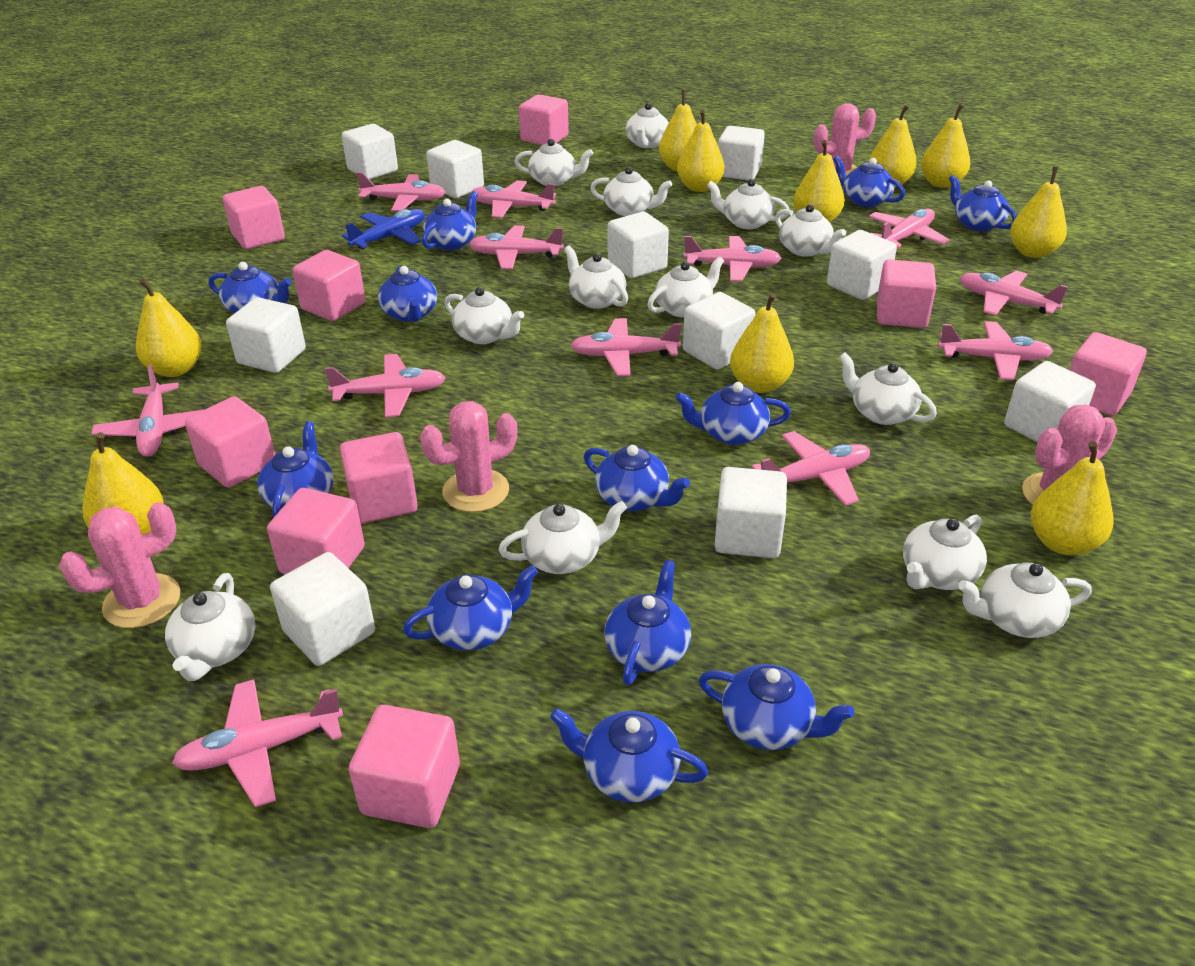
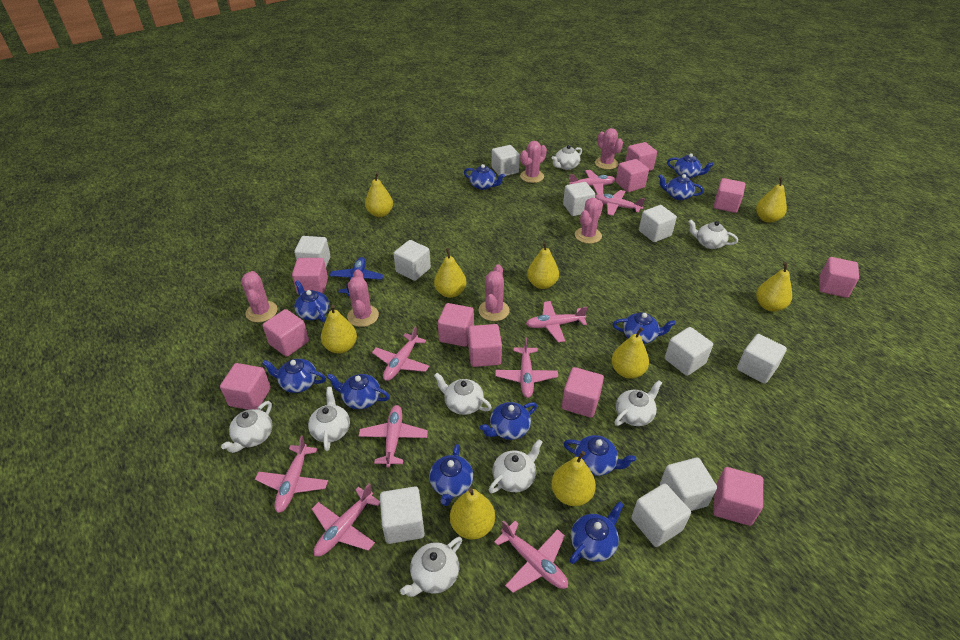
blue teapot: [209,262,291,313] [257,421,333,518] [378,266,437,322] [403,565,538,651] [422,191,478,250] [550,708,708,803] [584,445,690,511] [605,560,691,685] [675,382,791,445] [699,664,854,750] [833,156,905,207] [949,175,1017,231] = 12 -> [262,359,326,393] [294,280,330,322] [327,373,390,409] [429,444,473,506] [464,164,505,190] [480,402,537,440] [563,435,636,476] [570,501,624,564] [613,312,676,344] [658,174,704,200] [667,153,714,178] = 11
pink cactus: [59,502,180,628] [420,401,517,512] [814,103,876,175] [1022,405,1117,505] = 4 -> [241,271,278,322] [347,269,379,327] [479,264,510,321] [520,141,547,183] [575,198,603,244] [595,128,623,170] = 6
pink cube: [185,396,275,488] [223,186,285,249] [267,488,365,574] [292,250,365,321] [340,432,418,523] [349,705,460,828] [519,94,569,145] [877,259,936,328] [1069,332,1147,416] = 9 -> [220,363,271,410] [263,309,309,357] [292,258,328,294] [438,303,474,347] [468,324,502,367] [562,367,604,418] [616,159,649,192] [625,142,657,171] [713,467,763,526] [714,178,745,213] [819,257,859,298] = 11
pink plane: [91,364,203,457] [172,679,344,807] [325,354,446,418] [356,172,445,211] [469,225,564,269] [470,180,556,218] [570,318,682,376] [683,236,781,282] [752,431,870,506] [869,209,950,248] [938,321,1053,380] [960,271,1068,316] = 12 -> [255,436,328,513] [312,484,380,557] [359,405,428,467] [372,326,429,381] [494,520,568,593] [495,337,558,398] [526,301,588,342] [569,170,616,194] [595,190,645,216] = 9
white teapot: [165,573,256,681] [444,287,524,344] [498,501,627,574] [514,139,593,186] [564,245,628,309] [590,167,672,216] [625,103,669,148] [647,256,724,318] [707,179,789,229] [775,204,846,257] [839,353,937,425] [903,515,987,590] [958,563,1092,638] = 13 -> [221,401,272,453] [308,387,350,451] [400,537,462,597] [434,373,492,415] [489,439,543,493] [552,145,582,170] [614,380,662,426] [688,219,738,249] = 8
yellow pear: [83,432,164,535] [136,278,202,377] [659,90,697,171] [677,110,724,192] [730,293,794,393] [793,140,844,222] [869,105,917,188] [921,104,970,188] [1010,167,1067,258] [1031,441,1114,555] = 10 -> [321,305,357,353] [365,172,393,217] [434,248,466,298] [450,488,495,540] [527,242,559,289] [551,451,596,506] [612,327,649,379] [756,177,787,223] [756,262,792,312] = 9

